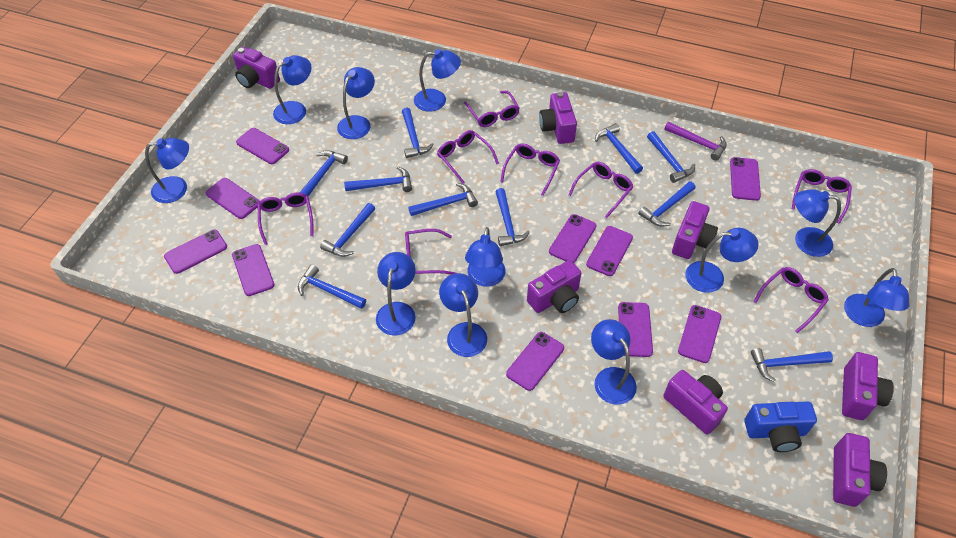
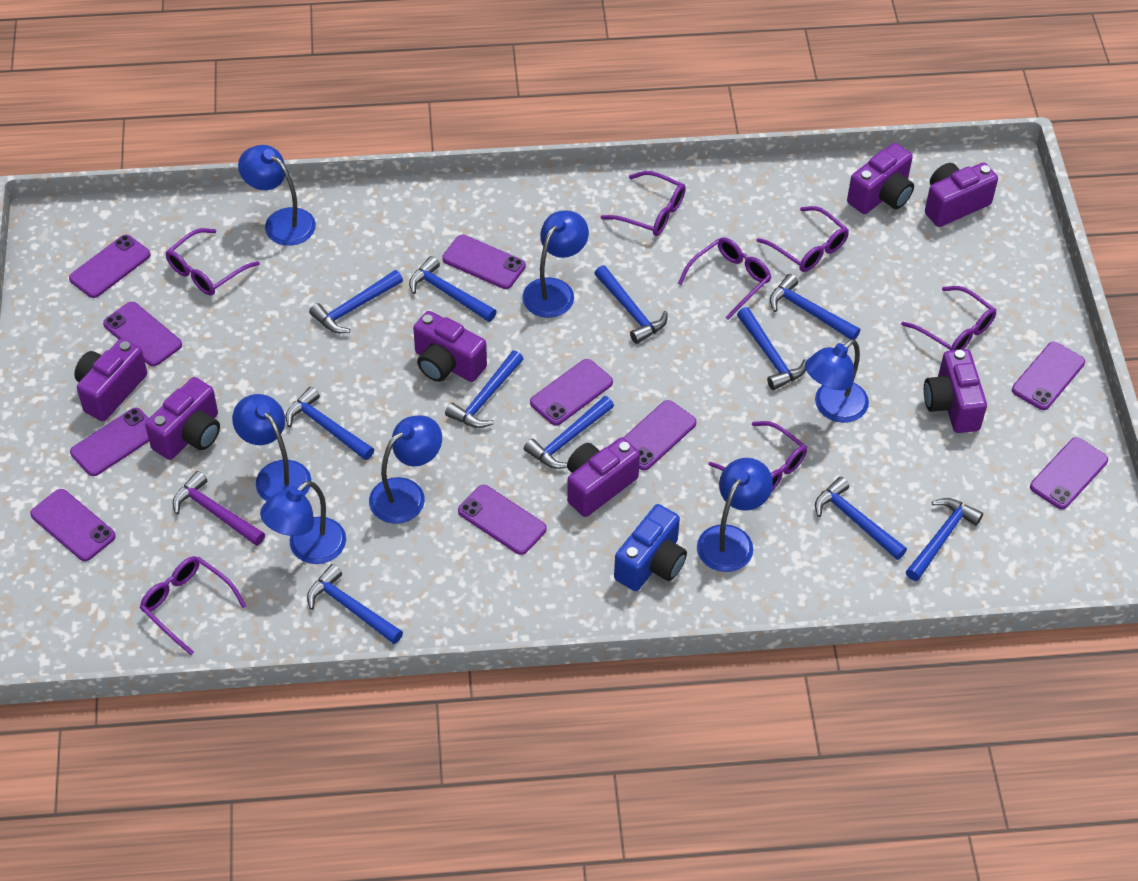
blue lamp: [145,138,189,203] [273,55,312,124] [337,67,375,139] [376,252,416,335] [414,49,461,112] [439,273,487,357] [465,227,505,287] [591,319,637,405] [685,228,759,293] [794,189,841,257] [844,268,910,327] = 11 -> [232,394,311,501] [238,145,316,246] [260,481,346,564] [369,415,442,524] [522,210,589,318] [697,458,773,572] [805,339,869,423] = 7
purple glasses: [258,192,314,245] [405,229,456,275] [437,130,499,184] [464,91,520,127] [500,144,560,196] [569,162,633,218] [753,267,829,333] [792,169,852,224] = 8 -> [140,556,246,655] [165,228,260,295] [601,171,686,236] [678,237,771,320] [709,421,807,491] [757,206,849,272] [901,286,996,351] = 7

